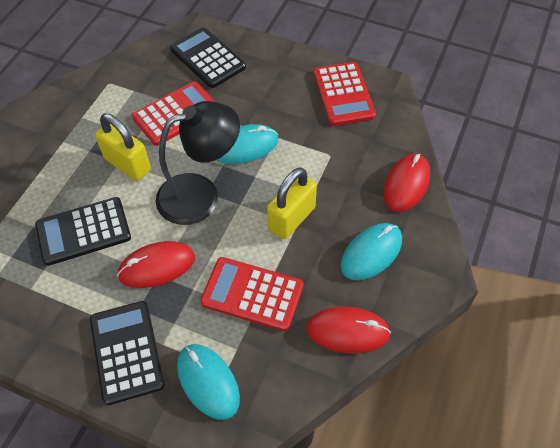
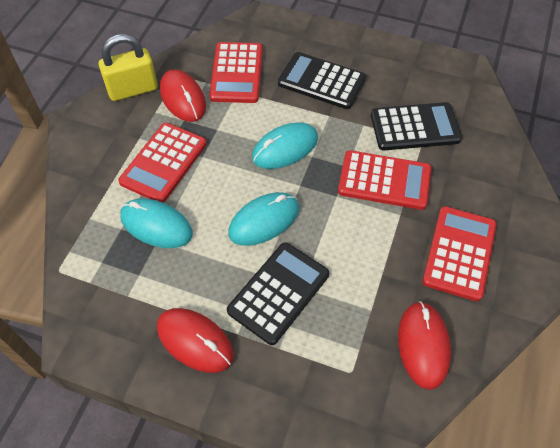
black lamp: [156,101,240,225] = 1 -> none = 0
red calculator: [132,81,215,146] [200,257,303,331] [314,62,376,126] = 3 -> [118,122,207,203] [209,42,263,103] [338,150,431,210] [423,206,496,301] = 4
yellow padlock: [95,114,151,181] [267,167,317,239] = 2 -> [99,34,158,101] = 1

